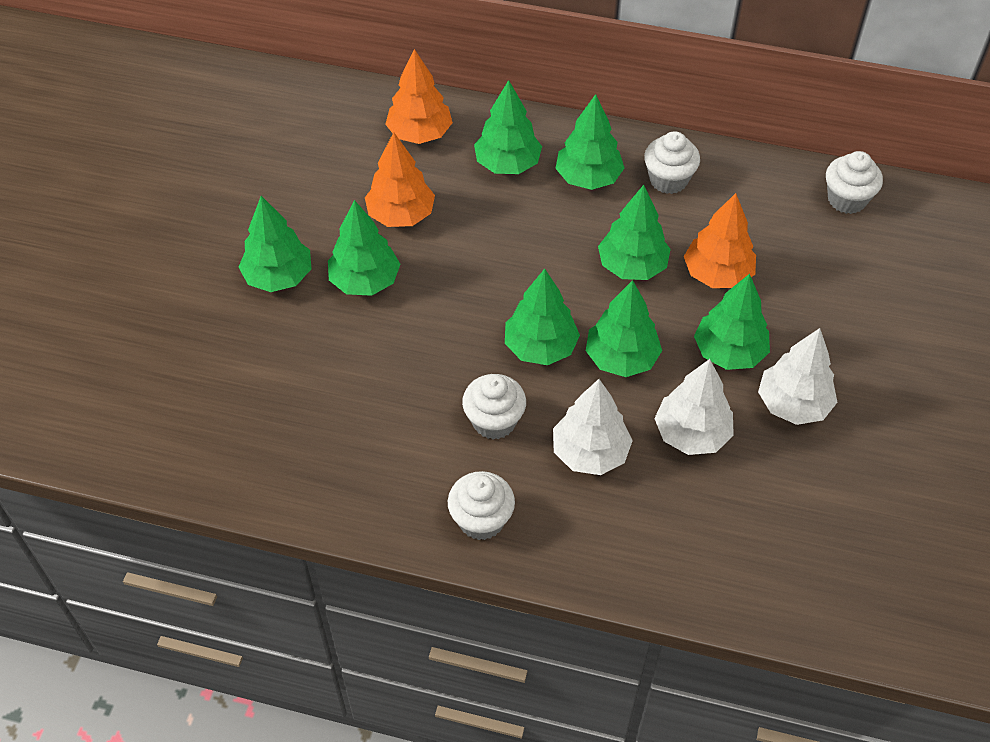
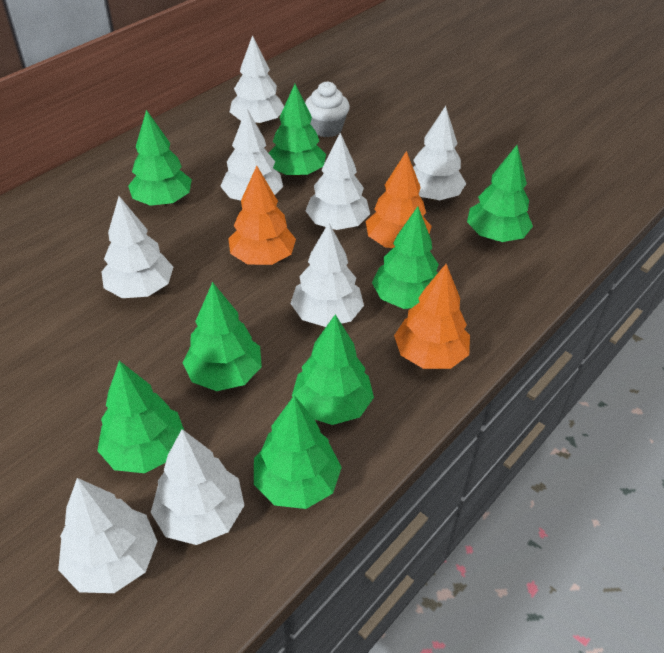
white cupcake: [448,471,515,540] [462,374,526,440] [644,131,700,194] [826,151,883,214] = 4 -> [305,81,350,137] = 1
white tree: [553,379,633,475] [654,359,734,455] [758,328,837,425] = 3 -> [58,478,157,593] [101,196,173,298] [151,429,245,545] [220,107,283,201] [230,35,284,126] [290,223,364,327] [305,133,370,230] [413,106,466,200] = 8

